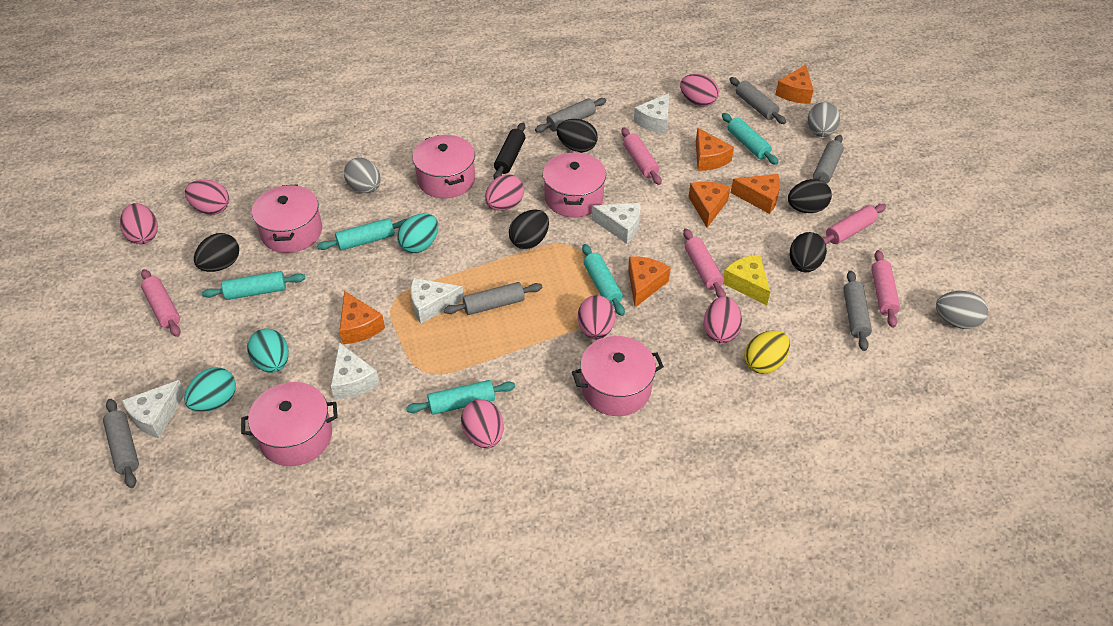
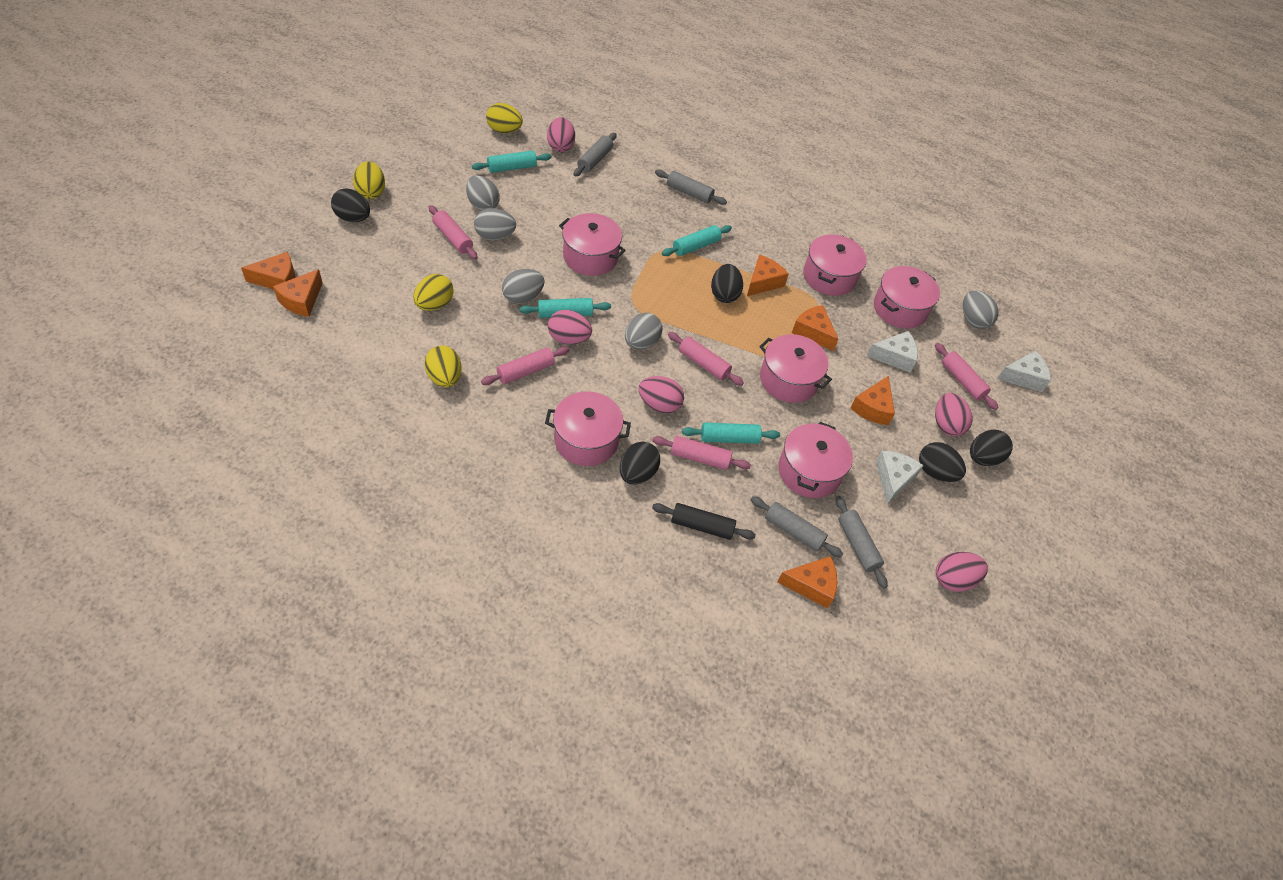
grey egg: [344,158,381,193] [808,102,840,137] [936,291,988,329] = 3 -> [466,175,500,211] [474,208,516,240] [502,269,545,304] [625,313,663,349] [963,290,998,329] = 5
grey rolling pin: [103,399,139,488] [444,282,542,315] [535,98,607,133] [729,77,786,124] [813,135,844,184] [843,270,872,351] = 6 -> [573,133,617,176] [655,170,727,205] [750,496,843,558] [836,496,888,588] = 4
pink egg: [120,203,158,244] [185,180,229,215] [461,400,504,448] [485,174,524,211] [578,295,615,340] [680,74,719,107] [703,296,742,343] = 7 -> [547,117,575,152] [548,310,592,344] [638,376,684,414] [935,393,973,436] [936,552,988,592] = 5
pink pot: [241,382,338,466] [252,184,322,253] [413,135,475,199] [543,152,606,217] [572,336,664,416] = 5 -> [545,391,631,466] [559,213,626,276] [759,334,832,403] [778,422,853,498] [803,234,867,296] [874,266,940,329] = 6
turquoise egg: [184,367,236,412] [247,328,289,373] [397,213,438,253] = 3 -> none = 0
turquoise rolling pin: [202,271,305,300] [317,218,407,251] [406,380,515,415] [582,244,625,316] [722,113,778,165] = 5 -> [472,151,552,173] [519,298,611,318] [662,225,732,256] [682,423,780,444] = 4
white cheese: [122,380,185,438] [331,342,380,399] [411,278,464,324] [592,203,641,244] [634,93,670,134] = 5 -> [867,331,918,372] [876,451,924,504] [997,350,1051,392] = 3
yellow cheese: [723,254,770,305] = 1 -> none = 0
yellow egg: [744,330,790,374] = 1 -> [353,161,385,199] [413,274,454,311] [424,346,462,387] [486,103,523,133] = 4

